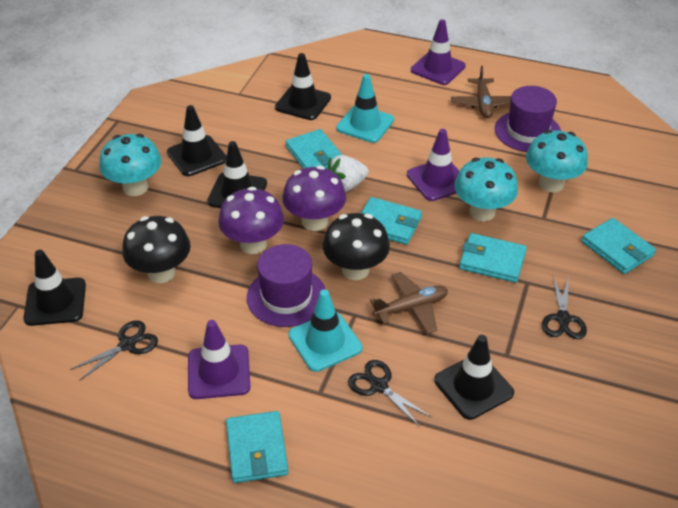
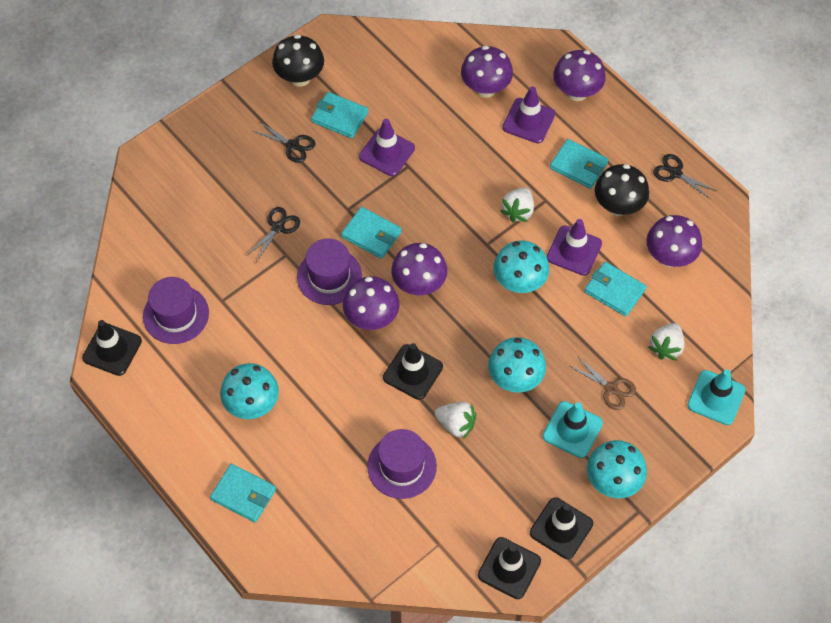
black traffic cone: [23,250,86,326] [167,105,226,176] [207,141,267,208] [275,53,331,120] [434,335,514,420] = 5 -> [82,320,142,376] [383,343,443,400] [478,537,541,599] [530,497,593,559] = 4
brown plane: [370,272,448,334] [451,66,511,118] = 2 -> none = 0
brown scissors: none = 0 -> [570,356,636,410] = 1
purple hat: [247,244,326,327] [495,86,561,152] = 2 -> [143,277,209,344] [297,239,362,305] [367,429,437,499] = 3
purple mushroom: [218,187,284,254] [282,166,346,231] = 2 -> [343,276,399,330] [391,243,447,295] [461,46,513,98] [553,50,606,101] [647,215,702,267] = 5
turquoise mushroom: [99,134,162,196] [454,157,518,221] [526,130,588,193] = 3 -> [220,363,279,419] [488,337,546,393] [493,241,549,293] [587,440,647,498] = 4
white strawberry: [328,155,369,192] = 1 -> [435,402,476,439] [500,187,534,223] [648,323,684,360] = 3

